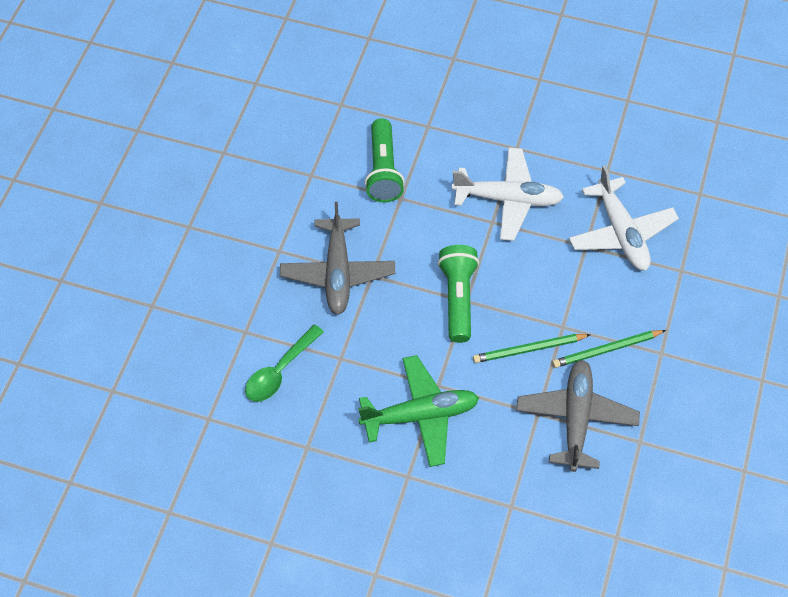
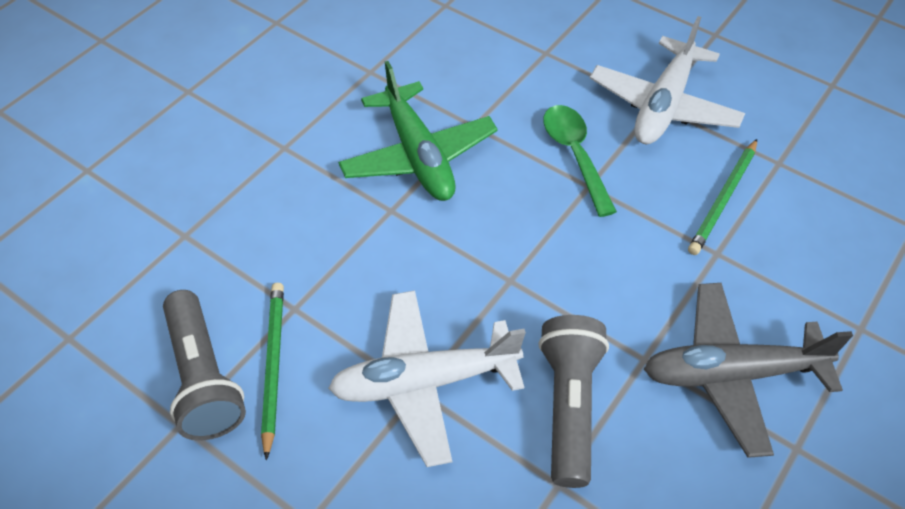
green flashlight: [365,118,405,202] [438,245,479,343] = 2 -> none = 0
grey flashlight: none = 0 -> [163,290,246,441] [538,315,609,488] = 2
grey plane: [280,202,395,315] [516,360,640,472] = 2 -> [644,283,853,458] = 1

